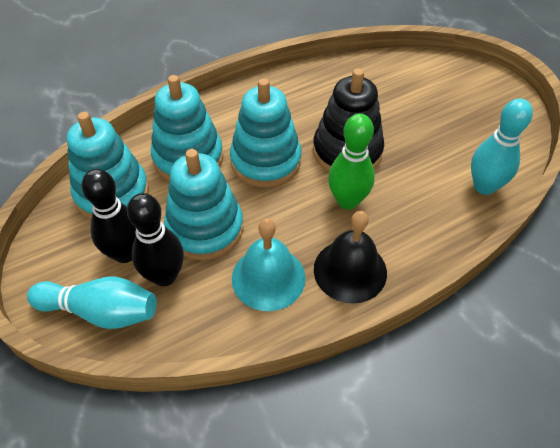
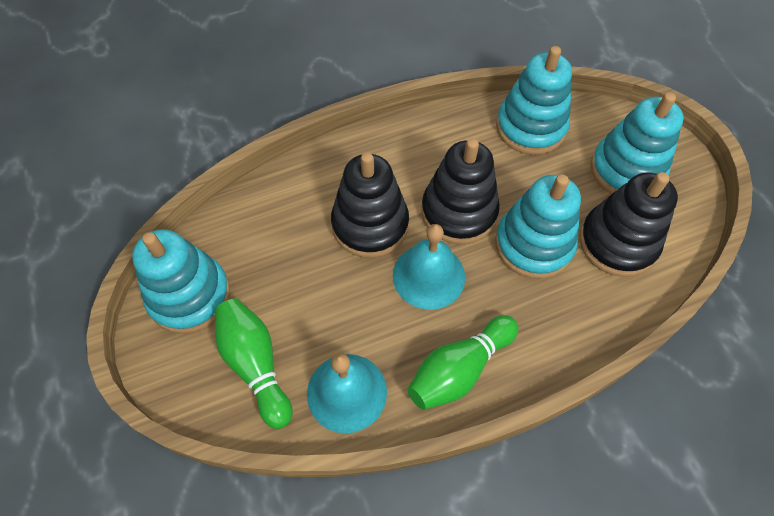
black bell: [314,211,387,304] = 1 -> none = 0
black bowling pin: [81,169,136,263] [127,193,184,286] = 2 -> none = 0
black stacking toy: [313,68,384,172] = 1 -> [331,152,409,258] [422,138,500,244] [579,172,678,277] = 3
green bowling pin: [328,113,375,209] = 1 -> [215,298,293,429] [408,315,519,410] = 2
turquoise bell: [232,219,305,311] = 1 -> [307,353,387,433] [393,224,465,310] = 2
turquoise bowling pin: [27,277,157,329] [471,98,533,195] = 2 -> none = 0

